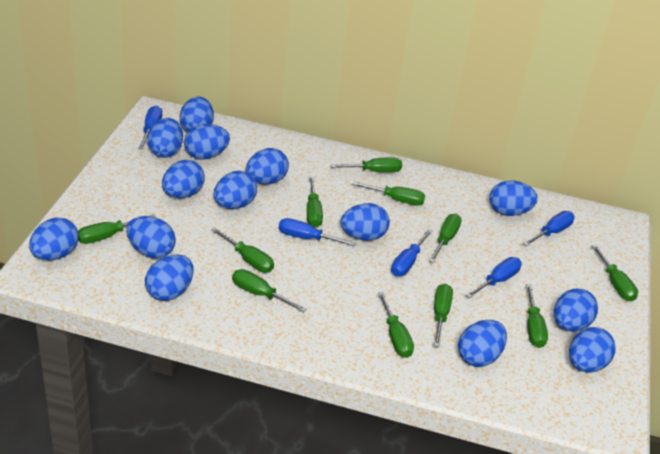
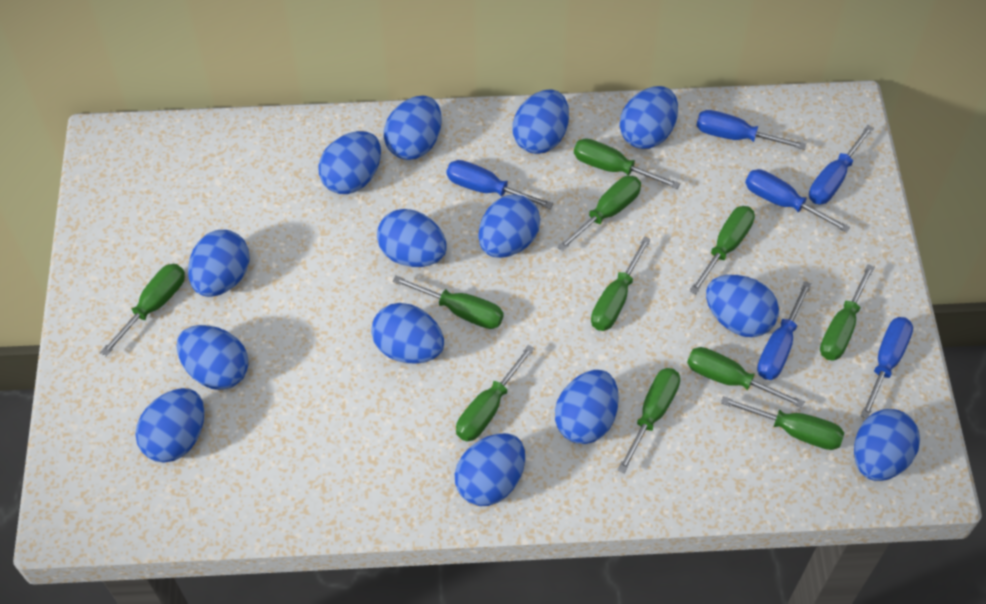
blue screwdriver: [138,106,162,149] [279,218,356,246] [391,229,433,276] [466,257,522,298] [523,211,575,246] = 5 -> [447,160,553,209] [696,110,806,150] [745,169,850,233] [757,281,812,380] [809,125,874,204] [860,317,913,419] = 6

